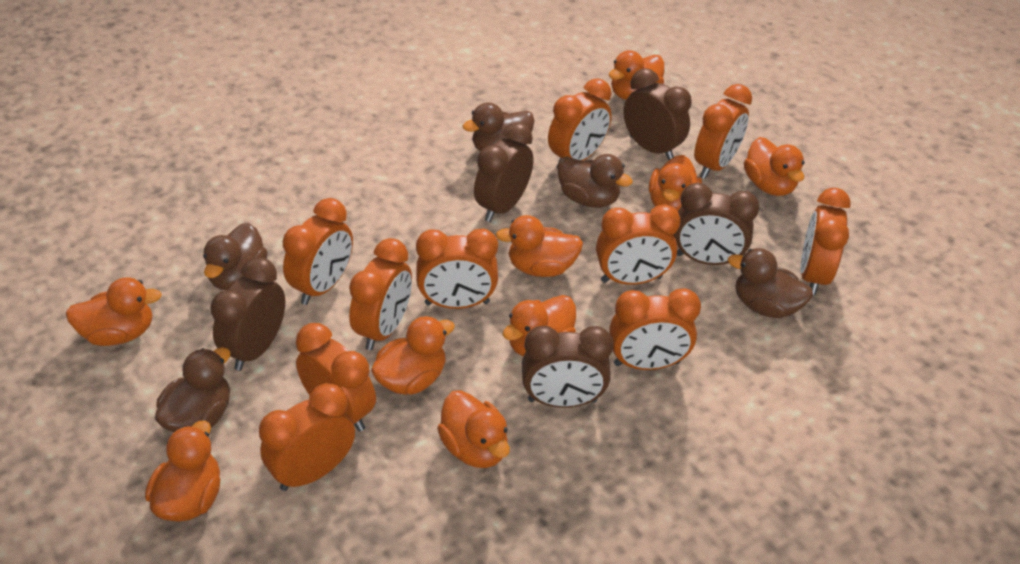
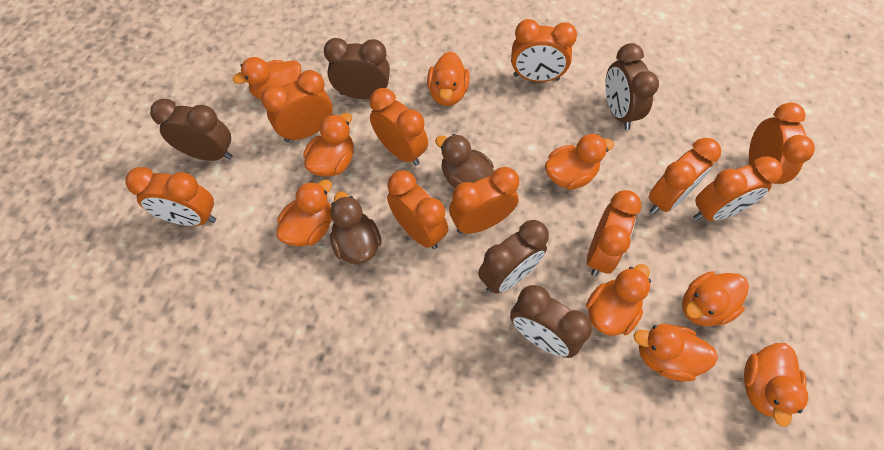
brown duck: [155,347,231,432] [203,223,267,290] [463,102,534,152] [557,154,633,208] [728,248,813,318] = 5 -> [330,191,382,264] [435,134,494,188] = 2

